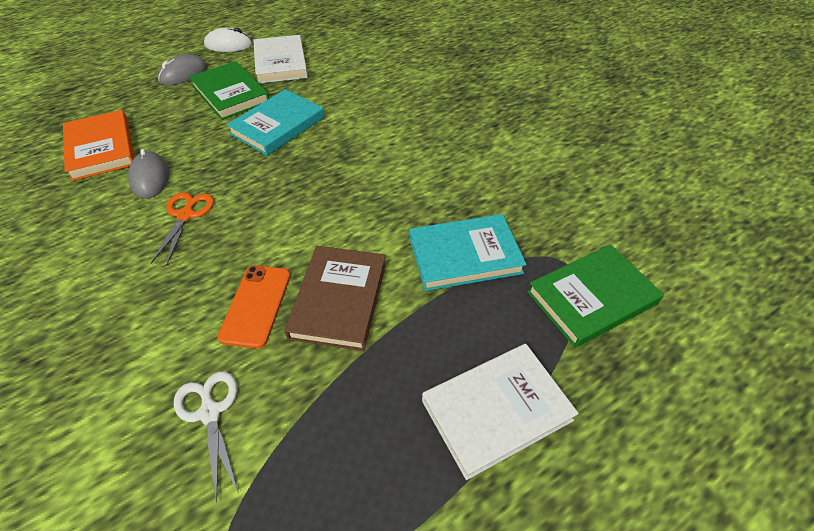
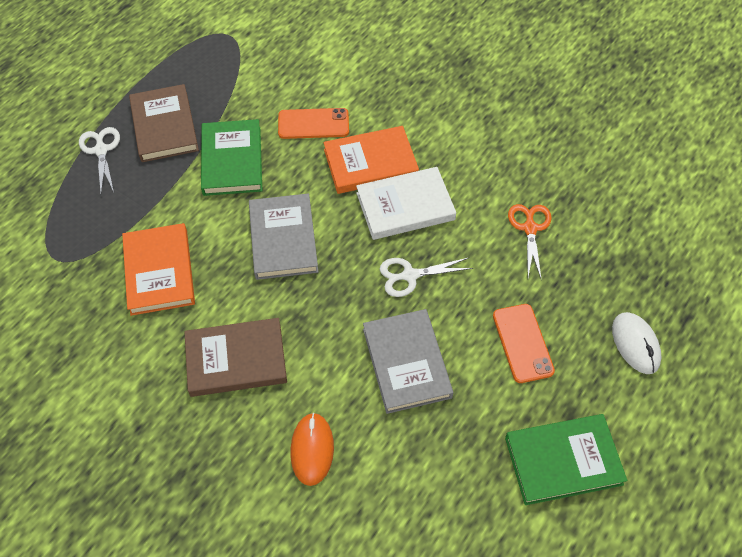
brown book: [284,246,386,351] = 1 -> [129,84,199,162] [184,318,287,397] = 2
grey book: none = 0 -> [249,193,318,280] [363,309,453,414] = 2
grey mouse: [128,148,169,199] [158,54,207,86] = 2 -> none = 0
orange book: [63,110,134,181] = 1 -> [122,223,195,316] [323,126,419,194] = 2
orange mouse: none = 0 -> [290,413,334,486] = 1
orange phone: [218,265,291,349] = 1 -> [278,108,349,139] [493,304,555,383] = 2
turquoise book: [226,89,324,156] [409,214,527,291] = 2 -> none = 0
white book: [253,35,308,84] [422,344,579,480] = 2 -> [356,167,456,240] = 1
white scissors: [174,371,238,502] = 1 -> [79,127,120,193] [380,257,473,297] = 2

